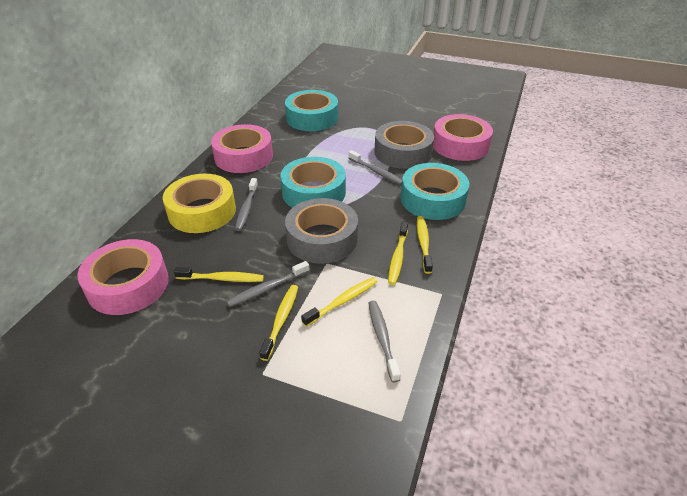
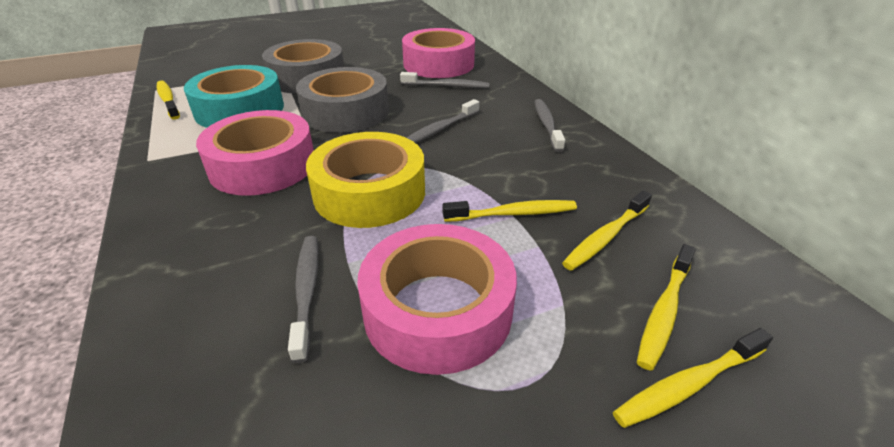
turquoise tape: [280,157,346,208] [285,90,338,131] [401,163,469,220] = 3 -> [184,65,284,128] = 1

